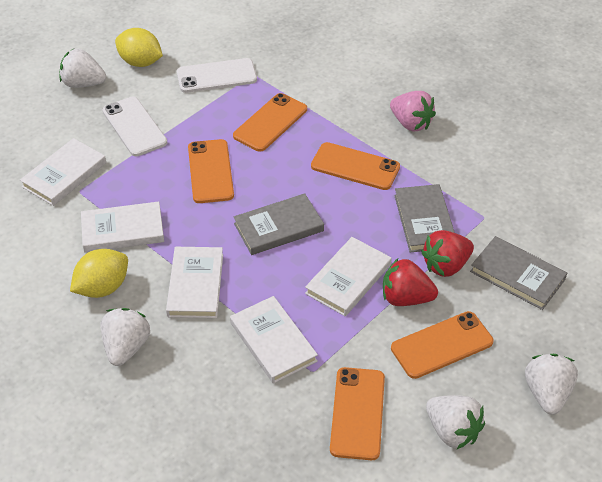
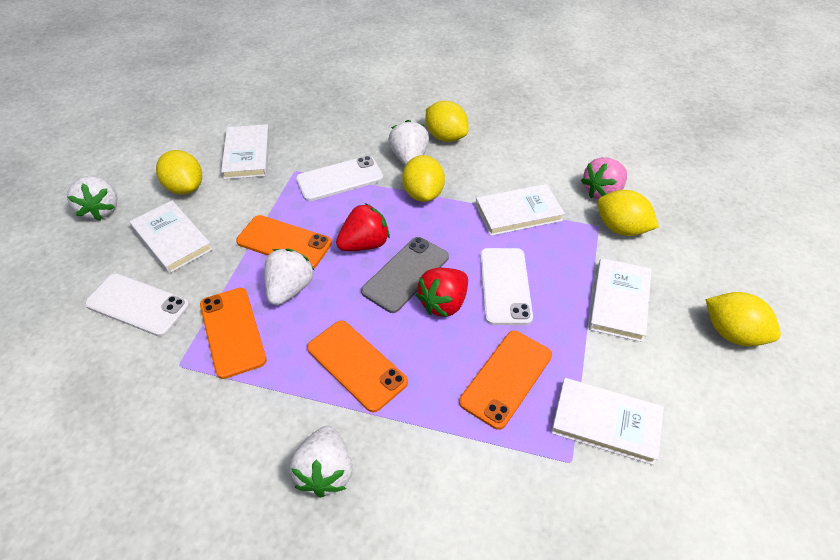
grey book: [234,193,324,255] [394,184,455,253] [470,236,567,310] = 3 -> none = 0
grey phone: none = 0 -> [361,237,449,313] = 1
orange phone: [188,139,234,203] [233,93,307,152] [311,142,400,190] [330,367,385,460] [391,311,494,379] = 5 -> [200,288,267,379] [236,215,332,268] [307,321,408,412] [459,331,552,430] = 4
white phone: [102,97,167,156] [177,58,257,93] = 2 -> [85,273,190,337] [296,156,383,201] [480,248,533,325] = 3
yellow lemon: [70,249,128,298] [115,28,163,67] = 2 -> [156,150,202,195] [402,155,445,202] [425,101,469,142] [597,190,659,236] [706,292,781,346] = 5

